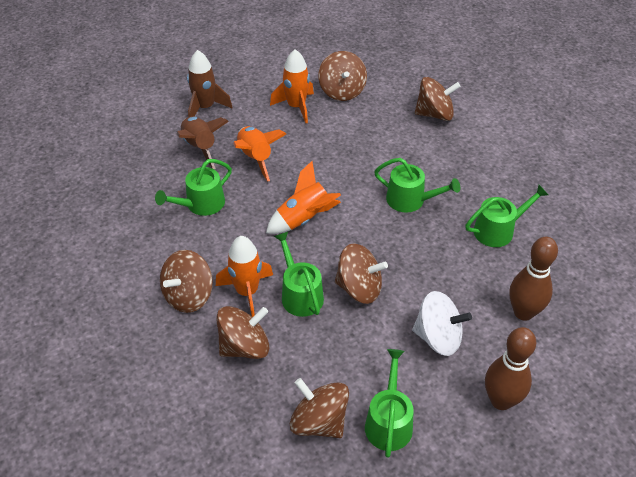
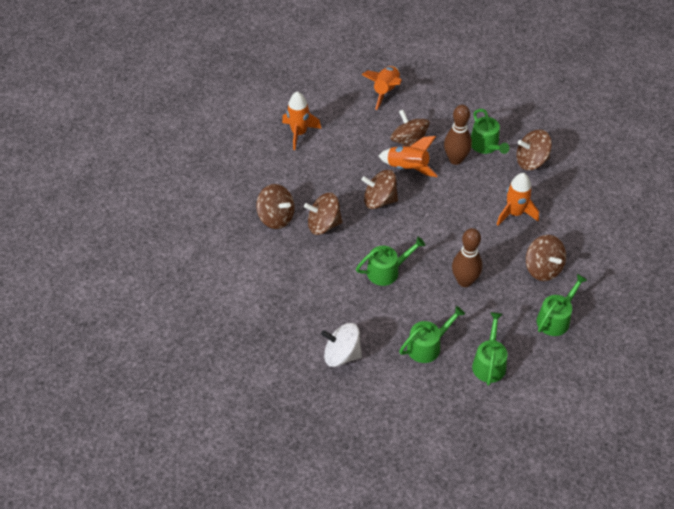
brown rocket: [177,116,229,169] [187,50,233,117] = 2 -> none = 0

